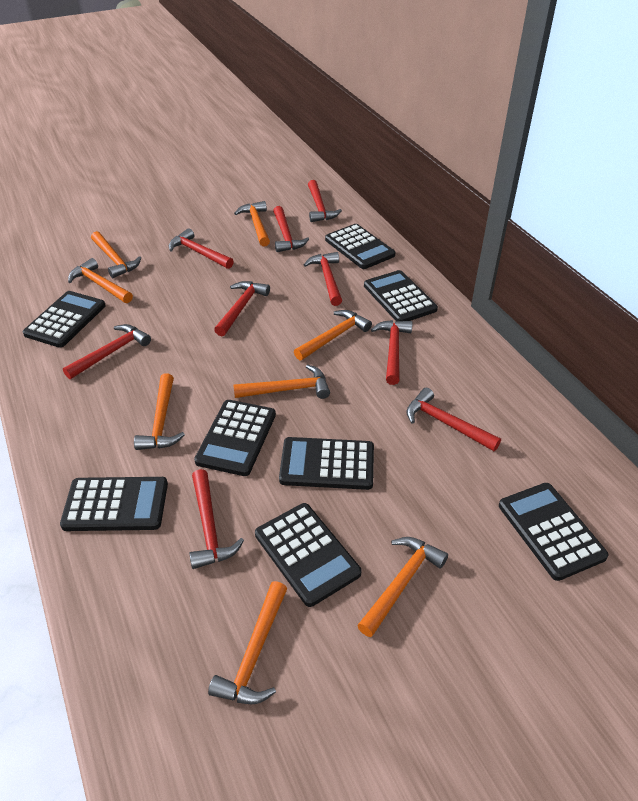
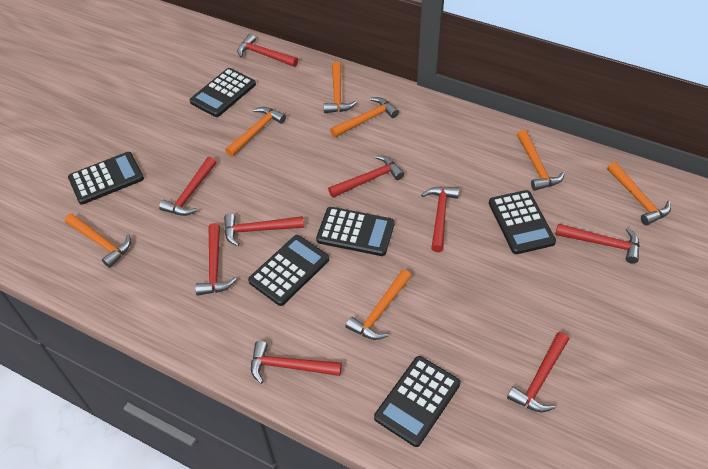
black calculator: [23,291,106,348] [60,477,168,531] [194,400,276,476] [255,503,361,607] [279,437,374,490] [325,224,396,269] [364,270,438,321] [499,483,609,581] = 8 -> [68,152,144,205] [190,68,256,117] [248,235,329,306] [316,207,395,256] [374,356,461,447] [489,190,556,254] = 6
orange hammer: [68,258,133,303] [91,231,141,278] [134,373,185,450] [208,581,287,704] [233,365,330,399] [234,201,270,247] [294,310,372,360] [357,537,448,637] = 8 -> [65,214,131,268] [225,107,286,157] [324,62,357,113] [330,97,399,138] [345,269,412,340] [517,130,565,191] [607,162,671,226] = 7

